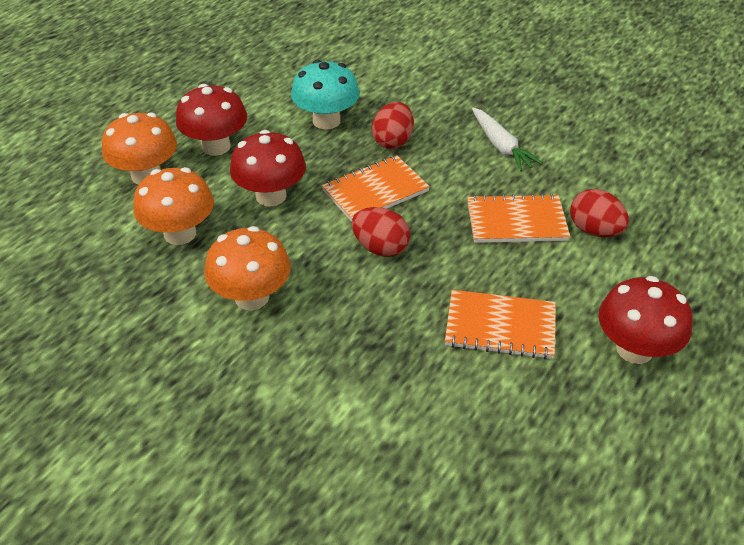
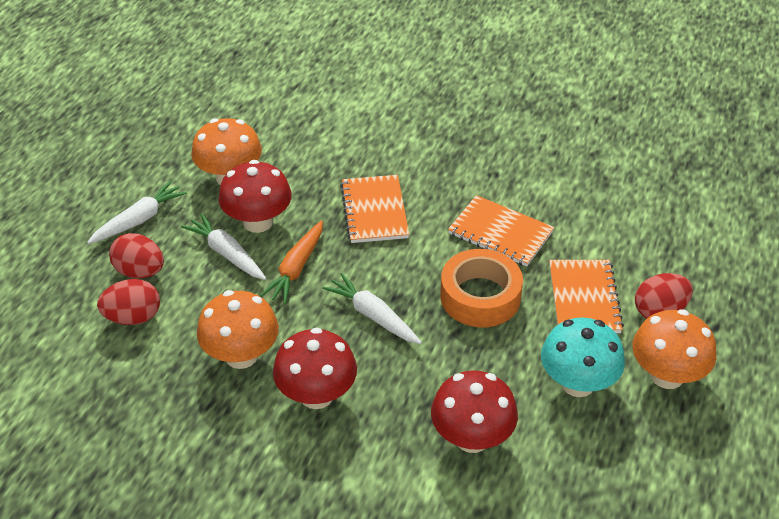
orange carrot: none = 0 -> [260,220,323,304] = 1
orange tape: none = 0 -> [440,249,523,327] = 1
white carrot: [472,108,542,171] = 1 -> [87,180,187,244] [181,213,266,280] [322,273,422,344] = 3

